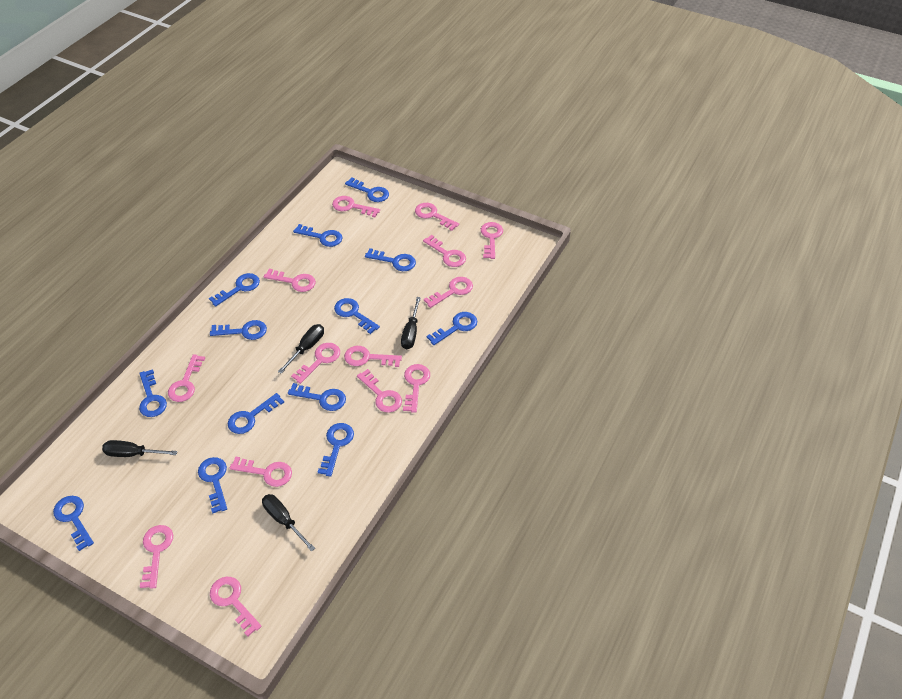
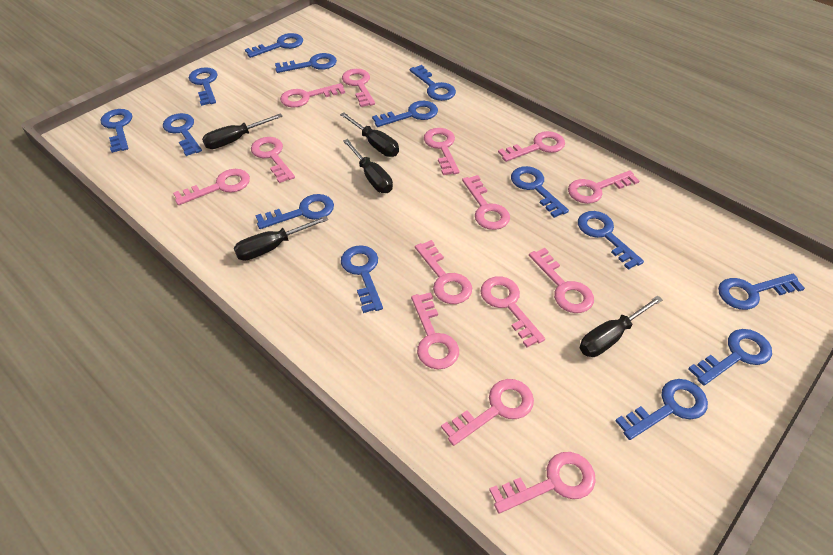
black screwdriver: [102,440,178,457] [262,494,315,552] [278,324,324,374] [401,297,421,349] = 4 -> [202,113,283,149] [234,216,328,261] [340,112,399,157] [343,139,393,193] [580,295,663,357] = 5
blue key: [53,496,94,551] [139,369,167,417] [198,457,227,513] [209,273,260,307] [210,320,267,340] [228,393,284,434] [288,383,346,411] [293,224,342,247] [318,423,354,477] [334,298,380,334] [345,177,389,202] [365,248,416,271] [427,312,477,345] = 13 -> [101,109,132,153] [163,113,202,156] [189,67,218,106] [245,33,303,58] [255,194,334,229] [275,53,337,73] [341,245,383,313] [372,101,438,127] [410,65,456,101] [511,166,569,218] [578,211,644,270] [615,379,708,440] [688,329,772,386] [718,274,805,310] = 14

